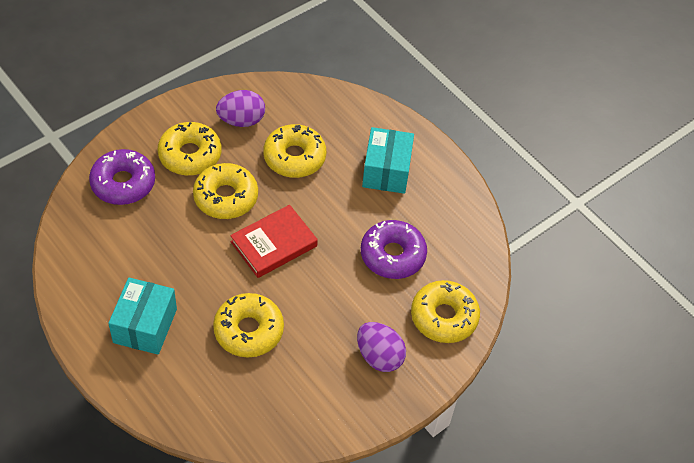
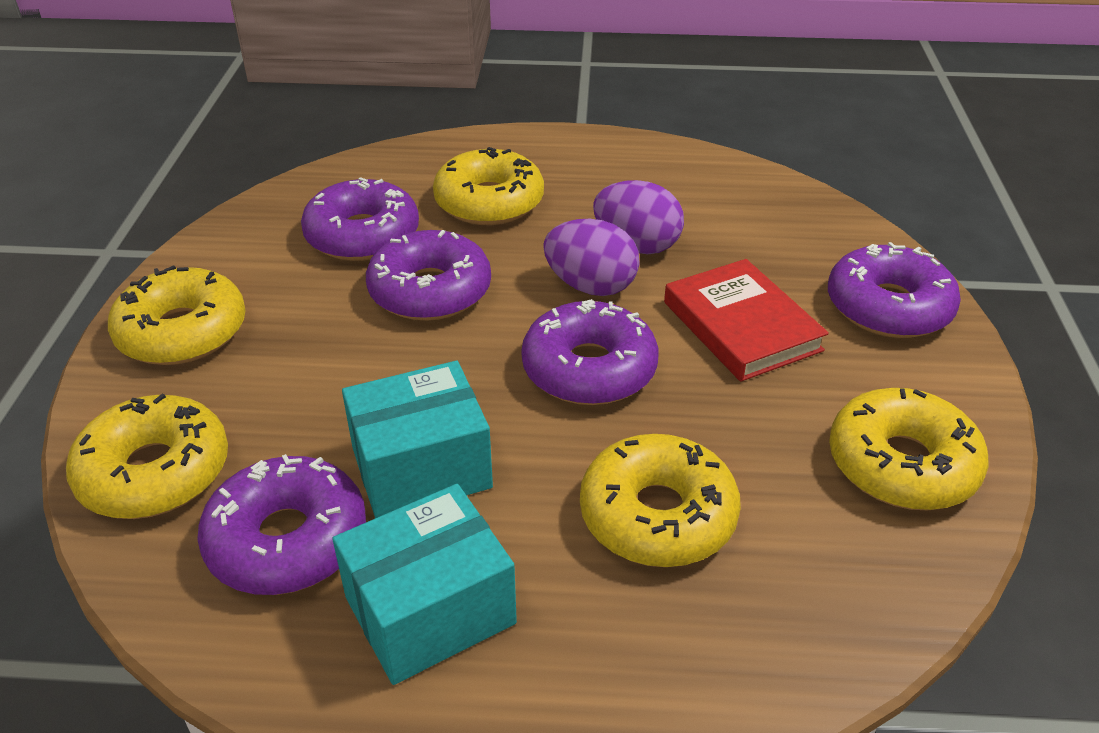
purple donut: [89,149,155,205] [361,220,427,279] = 2 -> [197,454,366,595] [301,177,419,261] [366,230,491,321] [521,299,659,405] [828,242,961,338] = 5

